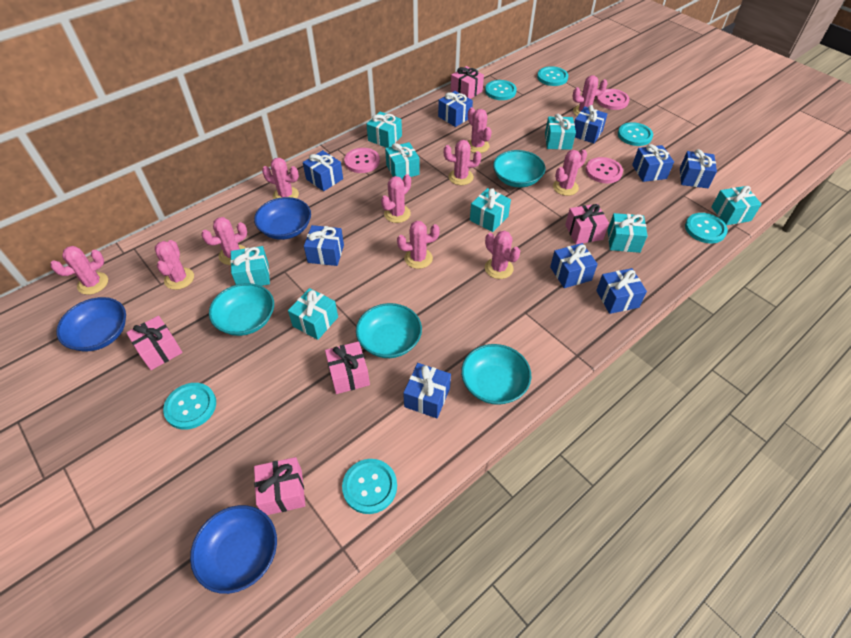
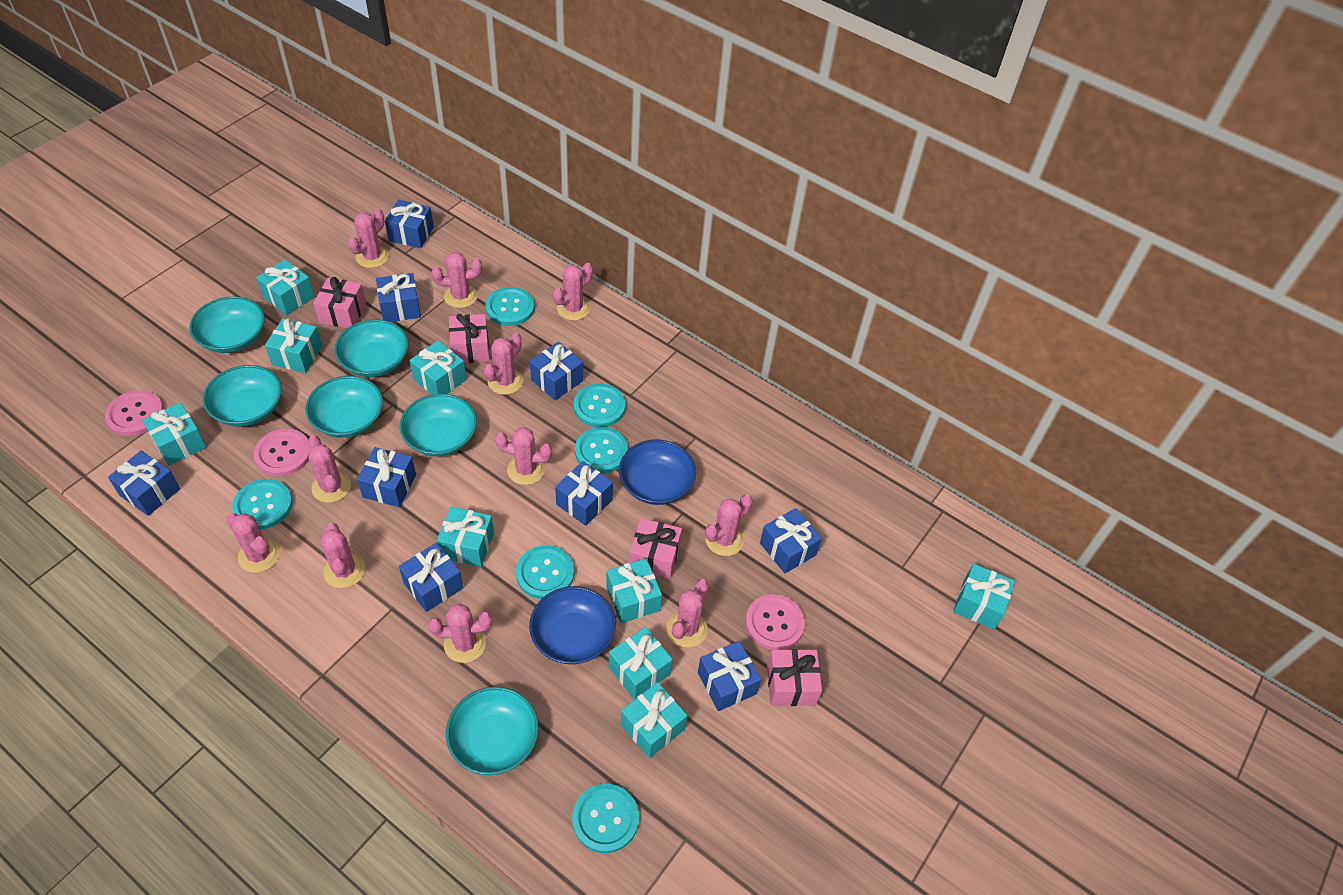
blue bowl: [56,297,126,351] [190,505,277,594] [254,197,311,240] = 3 -> [529,586,616,664] [619,439,696,505] = 2
pink gift: [126,316,183,370] [254,457,305,515] [325,341,370,394] [451,66,484,99] [565,204,609,244] = 5 -> [313,277,366,328] [449,314,490,363] [629,518,682,579] [767,649,822,706] = 4
turquoise bowl: [209,283,274,336] [356,303,422,358] [461,344,532,405] [493,150,545,187] = 4 -> [190,296,265,353] [203,365,282,427] [305,376,383,438] [334,319,409,377] [400,394,477,456] [446,686,539,775] = 6
turquoise gift: [230,246,270,286] [288,288,338,340] [367,112,402,148] [385,142,420,179] [470,188,511,232] [545,114,576,150] [608,213,647,253] [711,186,762,225] = 8 -> [142,402,207,465] [256,260,315,315] [265,318,322,373] [410,341,467,394] [437,507,494,567] [606,558,662,623] [609,627,673,700] [621,682,687,758] [953,564,1015,629] = 9

